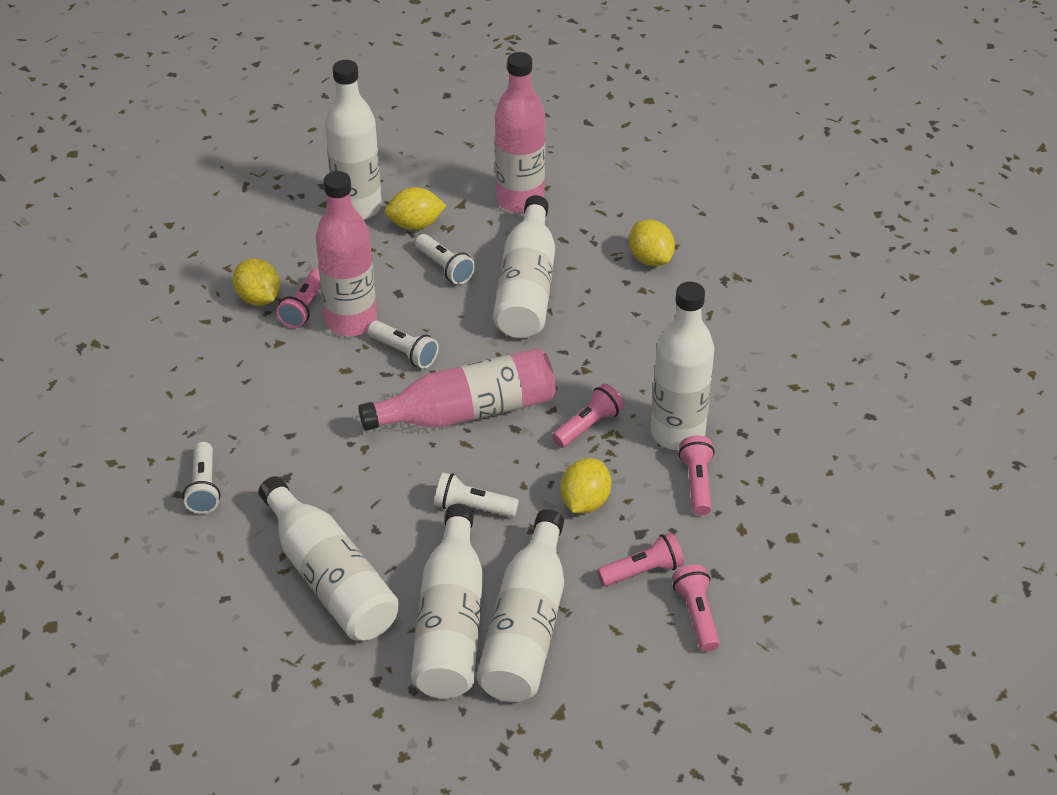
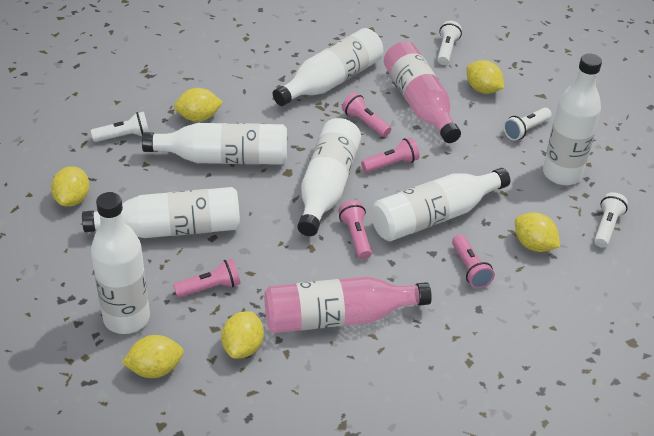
pink bottle: [316,171,377,336] [358,348,556,431] [495,52,545,213] = 3 -> [264,276,432,333] [384,42,461,143] = 2
white bottle: [258,476,399,641] [325,60,382,220] [411,504,483,699] [477,509,564,702] [493,195,555,338] [651,282,714,450] = 6 -> [82,187,240,238] [91,192,150,334] [142,123,287,165] [273,28,383,106] [297,118,361,236] [371,168,510,241] [543,53,602,185] = 7
yellow lemon: [233,258,280,306] [385,187,447,230] [561,458,611,513] [629,220,675,266] = 4 -> [51,166,89,206] [122,335,184,378] [174,88,223,122] [221,311,264,359] [467,60,504,94] [515,212,560,252] = 6

